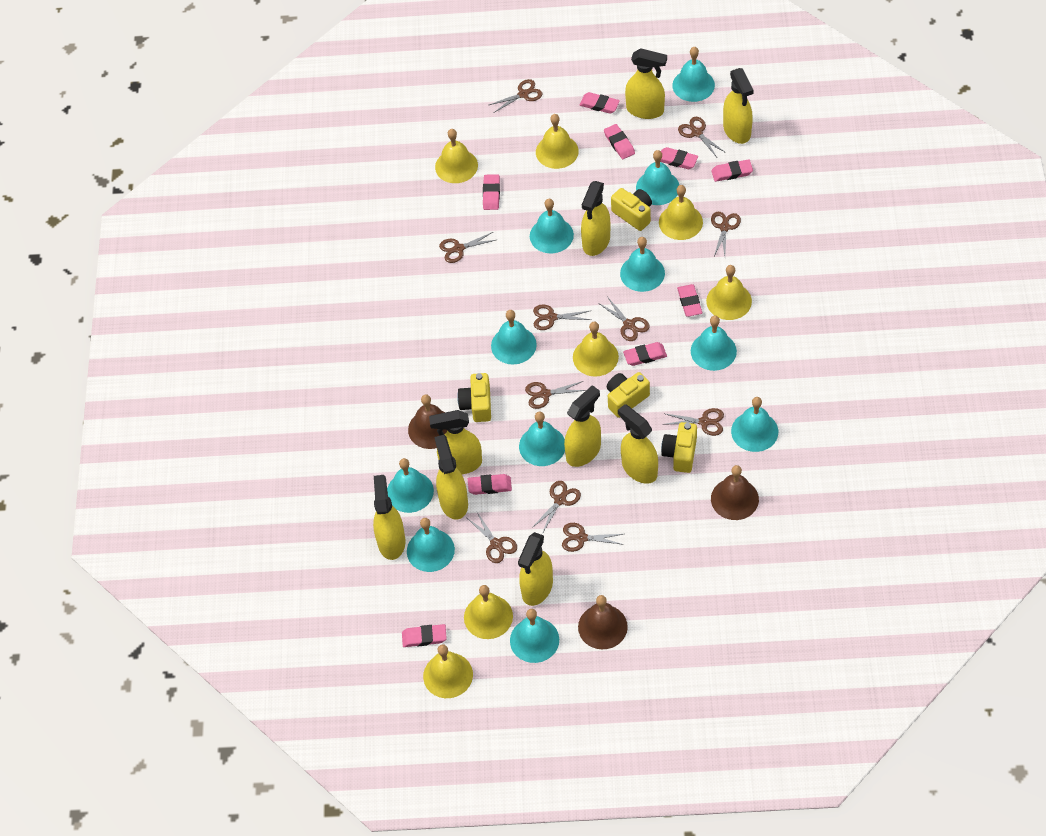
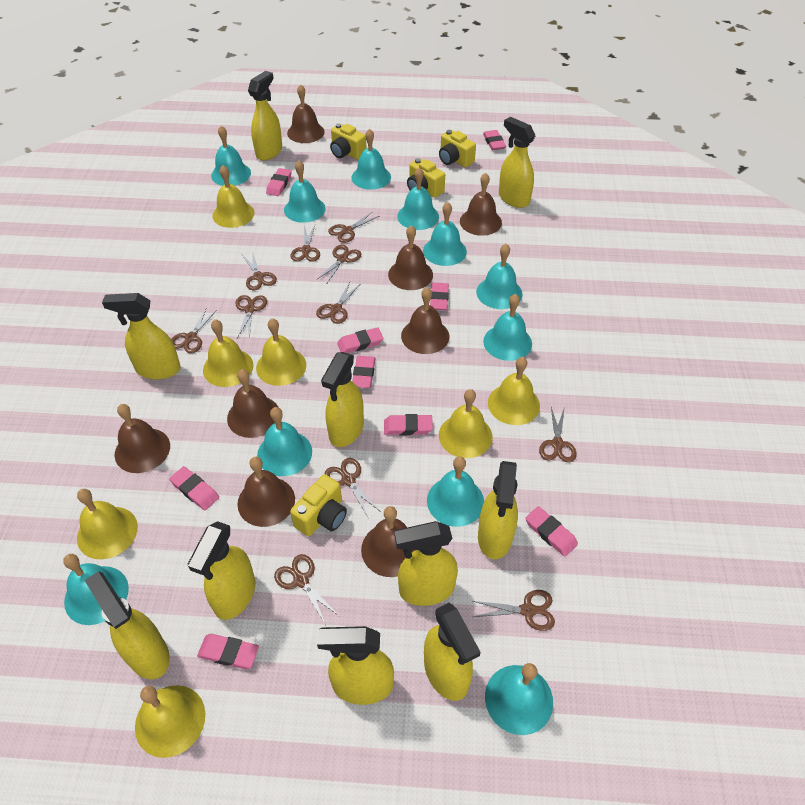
brown bell: [408,394,447,449] [578,595,628,649] [711,465,759,520] = 3 -> [115,404,170,473] [227,369,279,438] [237,457,295,527] [287,84,325,143] [361,506,415,577] [388,225,433,290] [401,288,449,354] [460,173,502,236] = 8
yellow spray bottle: [373,475,405,560] [429,410,482,474] [434,435,468,520] [518,532,553,606] [564,385,601,467] [581,181,610,256] [618,404,658,484] [625,48,667,119] [723,68,754,144] = 9 -> [85,571,170,679] [102,293,181,379] [188,521,255,620] [248,71,282,160] [317,626,394,705] [321,352,364,447] [394,521,458,606] [424,602,481,701] [478,461,518,559] [499,117,535,208] = 10

